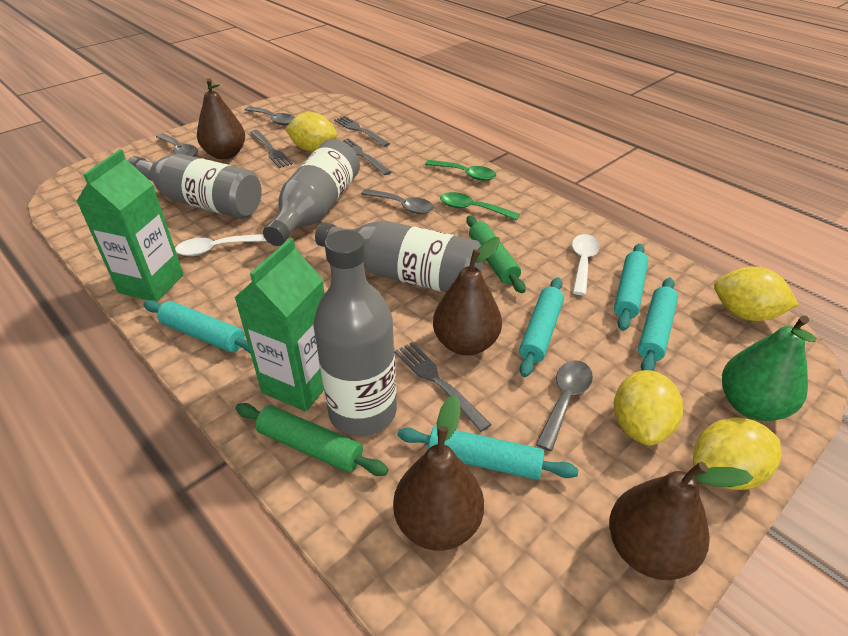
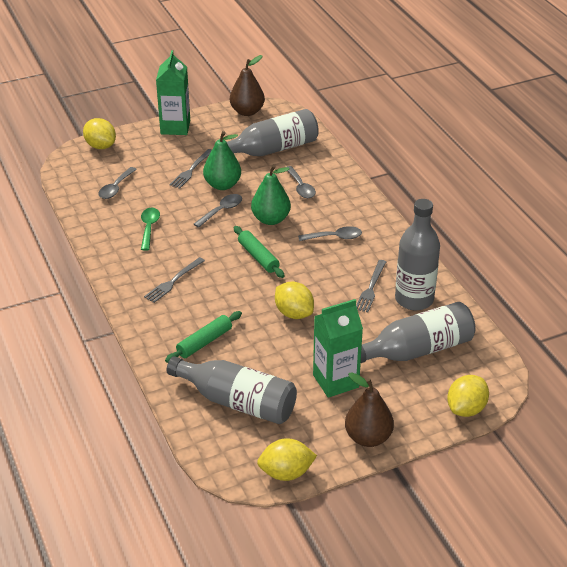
brown pear: [197,78,245,159] [393,395,484,551] [433,237,502,355] [609,462,753,580] = 4 -> [230,55,265,116] [345,372,394,447] = 2
green pear: [722,315,816,421] = 1 -> [203,131,241,190] [251,165,291,225] = 2
green spoon: [425,160,496,181] [440,192,520,220] = 2 -> [141,208,160,251] = 1
grey fork: [250,130,293,168] [334,116,390,147] [341,138,391,175] [395,342,492,432] = 4 -> [144,257,205,303] [169,149,212,189] [356,260,386,312] = 3
turquoise rolling pin: [143,300,250,353] [397,426,579,480] [519,277,564,377] [614,244,649,331] [638,278,678,371] = 5 -> none = 0
white spoon: [175,234,267,256] [572,234,600,295] = 2 -> none = 0

